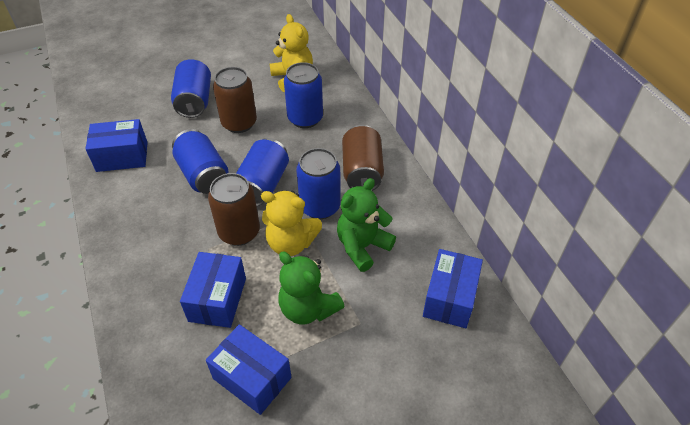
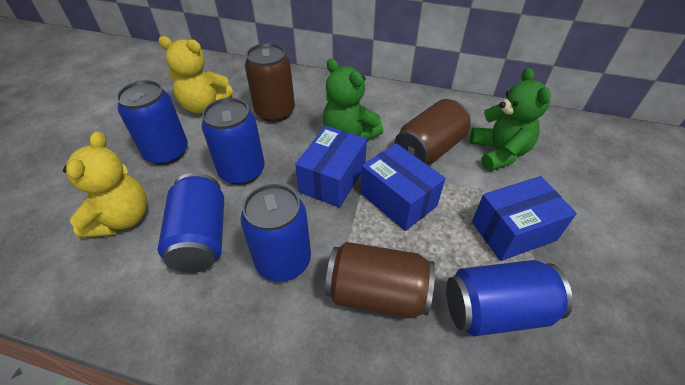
blue box: [85,119,148,172] [180,252,246,328] [206,324,292,415] [423,249,483,328] = 4 -> [295,126,367,208] [361,143,445,231] [472,176,577,261] = 3

